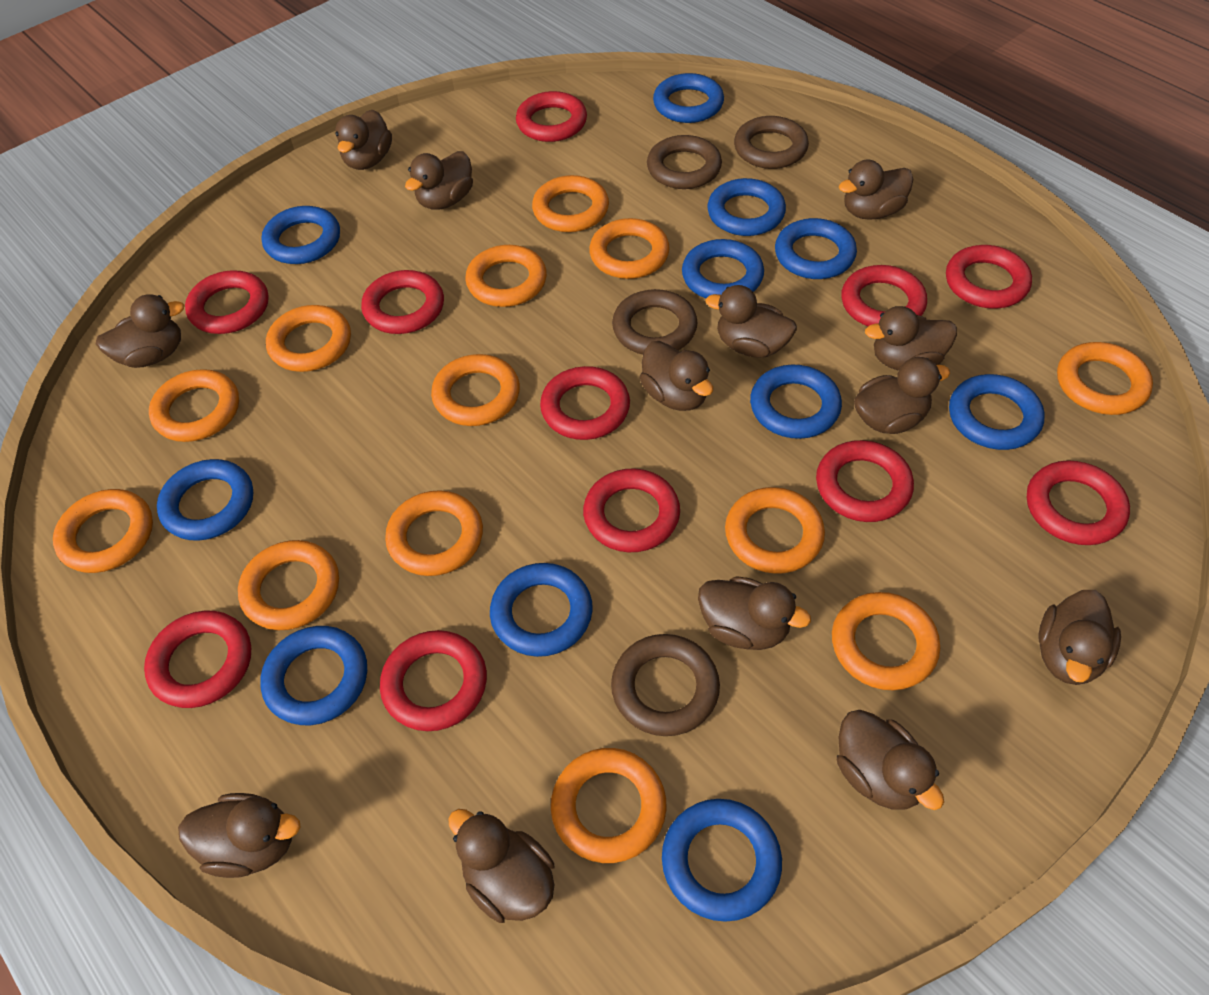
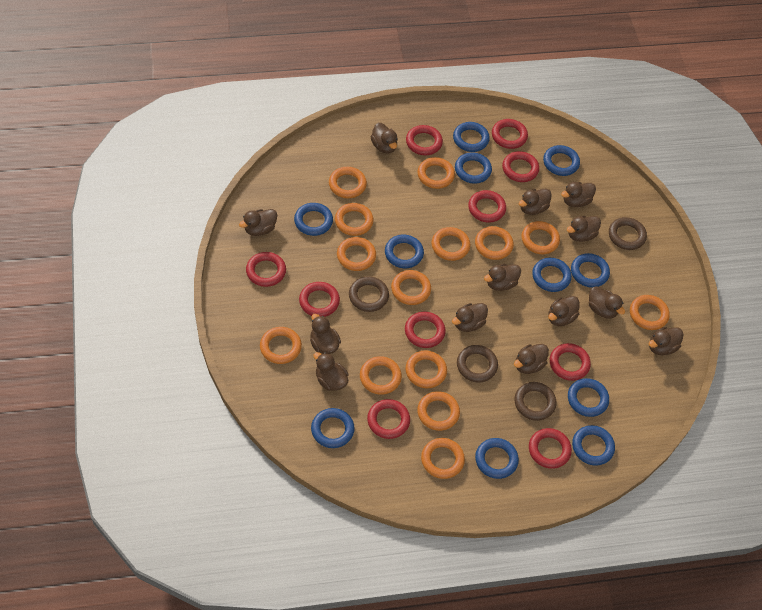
orange ring: [53,489,153,573] [149,369,239,442] [238,540,339,630] [266,305,351,372] [385,490,483,576] [431,354,520,426] [465,245,547,307] [532,175,609,232] [551,748,667,863] [589,218,670,279] [725,487,825,574] [832,592,940,690] [1057,342,1153,415] = 13 -> [260,327,302,364] [329,167,367,198] [335,203,374,236] [337,237,376,271] [360,356,402,395] [391,270,431,305] [405,351,447,388] [417,157,455,189] [417,391,460,431] [421,438,465,479] [432,227,470,261] [475,226,514,260] [522,221,560,254] [630,295,670,330] = 14
red ring: [144,611,251,708] [185,270,269,334] [361,270,444,334] [380,630,487,731] [516,91,587,142] [540,366,630,440] [583,469,680,552] [816,440,914,522] [841,265,927,326] [946,245,1032,309] [1027,461,1130,545] = 11 -> [246,252,286,287] [299,282,340,317] [367,399,410,439] [405,312,446,348] [406,125,443,155] [468,190,506,223] [492,119,528,149] [502,151,539,182] [529,428,572,469] [550,343,591,381] = 10

